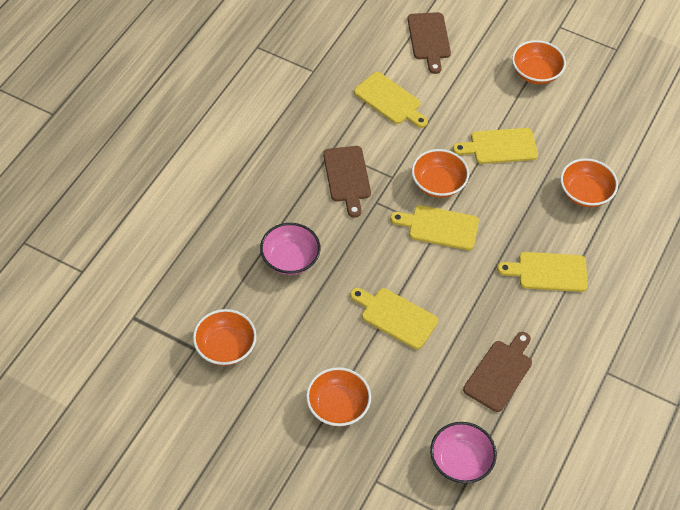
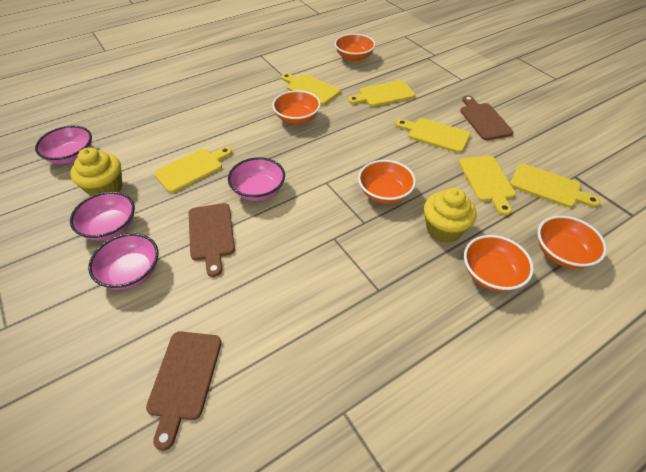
pink bowl: [260,223,321,275] [430,422,497,484] = 2 -> [35,126,92,164] [70,191,135,241] [88,233,159,290] [228,157,285,201] = 4
yellow cupcake: none = 0 -> [70,147,123,196] [424,188,477,243] = 2
yellow cutting board: [350,288,438,349] [354,72,428,128] [390,205,479,250] [453,128,538,164] [497,252,588,292] = 5 -> [154,147,232,193] [281,73,340,105] [348,80,415,107] [396,118,470,153] [459,155,516,216] [510,163,600,208] = 6

